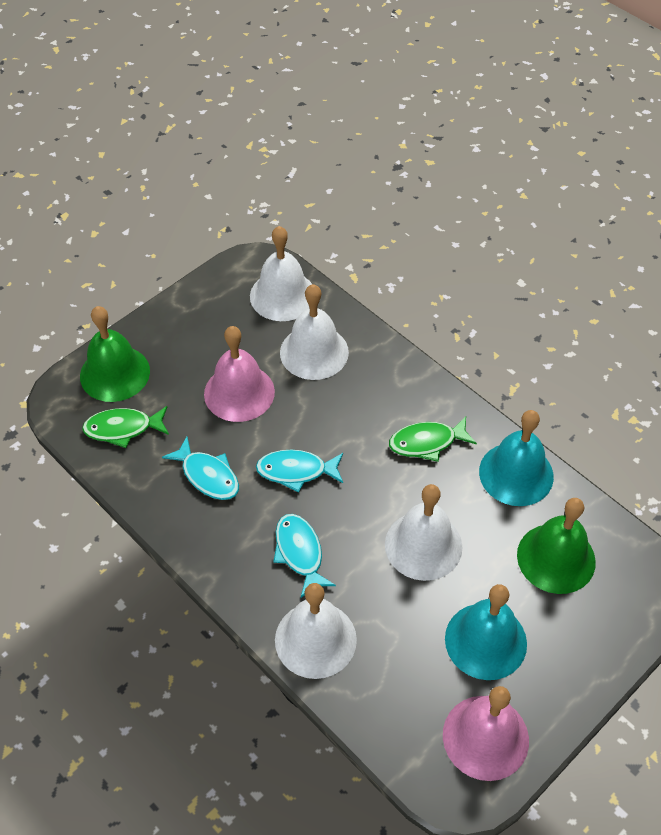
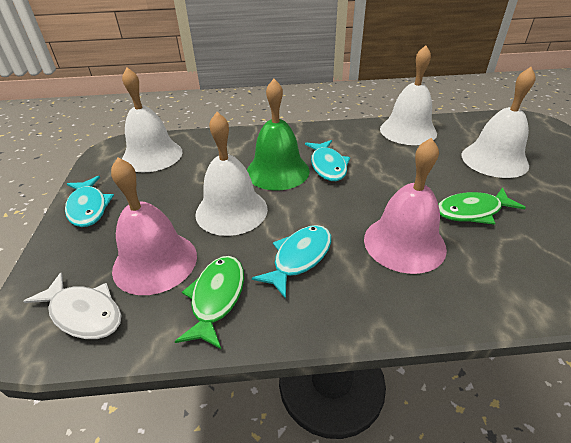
green bell: [80,306,150,402] [517,498,596,594] = 2 -> [247,79,310,190] = 1
turquoise bell: [445,584,527,680] [479,410,554,506] = 2 -> none = 0
white fish: none = 0 -> [23,273,122,339] = 1

